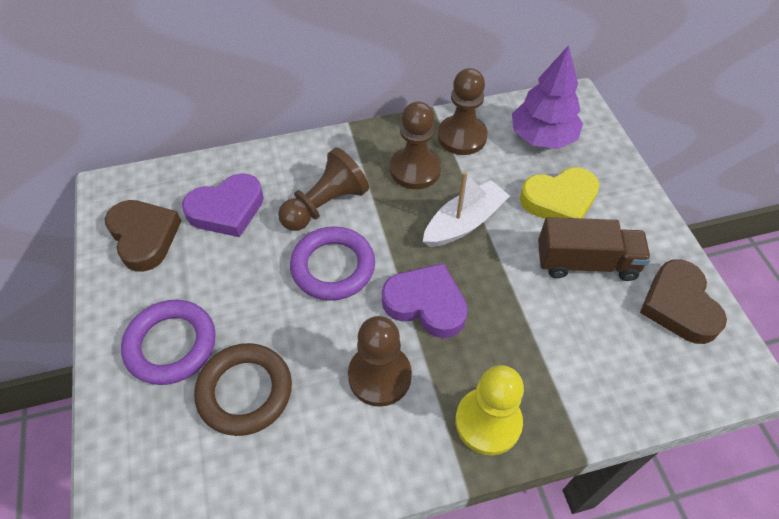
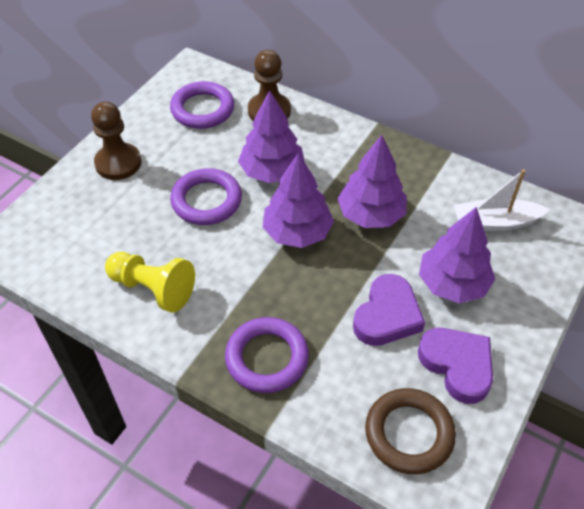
brown heart: [105,200,181,272] [640,260,727,344] = 2 -> none = 0
brown pawn: [278,147,369,231] [348,316,412,407] [390,101,441,189] [438,68,488,155] = 4 -> [91,101,141,180] [248,50,291,121] = 2
brown truck: [538,217,651,281] = 1 -> none = 0
purple ring: [121,300,216,385] [290,226,375,301] = 2 -> [170,81,234,129] [170,168,242,225] [225,317,309,393] = 3
purple tree: [512,45,583,149] = 1 -> [238,90,304,183] [263,153,334,248] [337,135,407,228] [419,207,495,303] = 4
yellow heart: [520,167,599,219] = 1 -> none = 0

